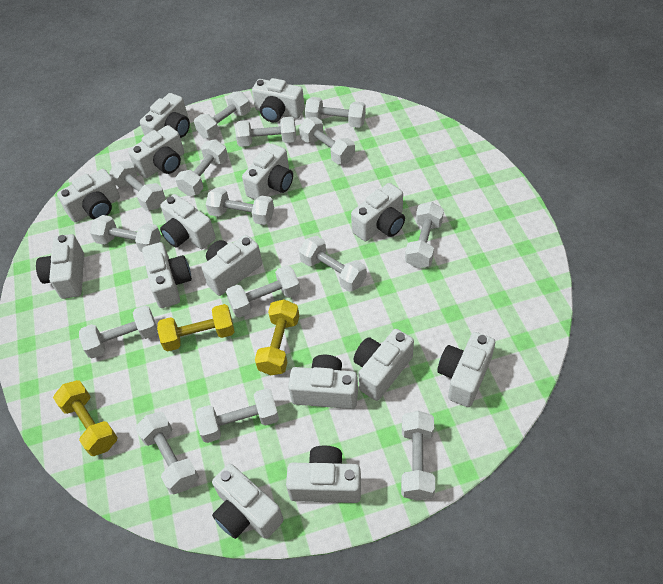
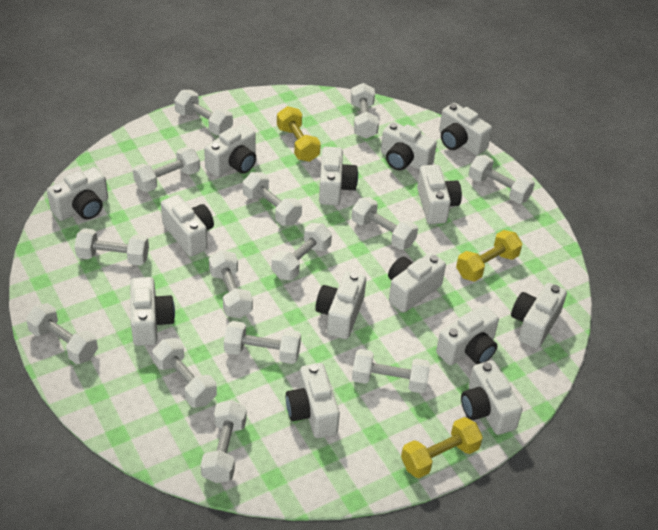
white camera: [36,234,84,299] [57,169,120,222] [128,125,184,179] [140,93,190,138] [142,242,192,308] [160,194,216,249] [202,235,262,296] [212,464,284,539] [242,144,293,200] [252,78,305,122] [286,446,361,503] [288,355,358,409] [351,183,405,241] [354,329,414,401] [437,332,495,407] = 15 -> [47,167,108,221] [130,277,175,346] [161,195,214,257] [204,124,256,177] [286,363,340,438] [315,271,366,339] [319,147,358,205] [381,122,437,171] [388,253,446,313] [417,165,462,224] [436,305,499,365] [439,103,492,155] [461,360,523,435] [511,283,567,349] = 14
white dumbbell: [79,306,158,358] [90,215,161,252] [109,161,165,211] [135,412,199,494] [175,139,228,196] [194,91,251,139] [195,388,279,443] [206,188,274,225] [226,265,300,318] [235,117,296,147] [299,117,355,164] [299,236,367,292] [305,97,366,128] [401,411,435,501] [405,202,444,268] = 15 -> [26,303,98,364] [75,228,149,266] [133,147,200,192] [153,338,217,408] [174,90,233,135] [201,400,247,483] [209,250,253,318] [224,321,301,364] [243,172,302,226] [271,223,332,280] [351,83,379,139] [351,197,418,250] [352,349,430,393] [468,155,535,204] = 14

